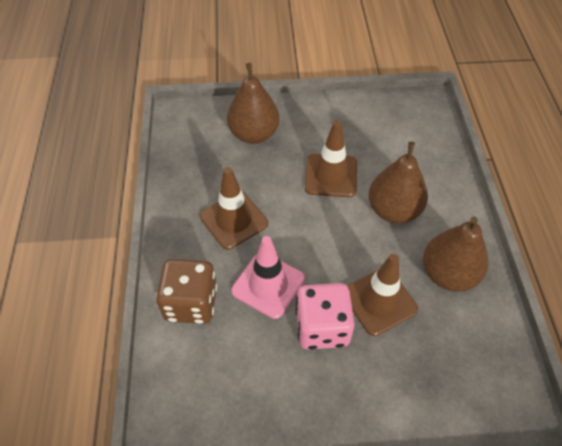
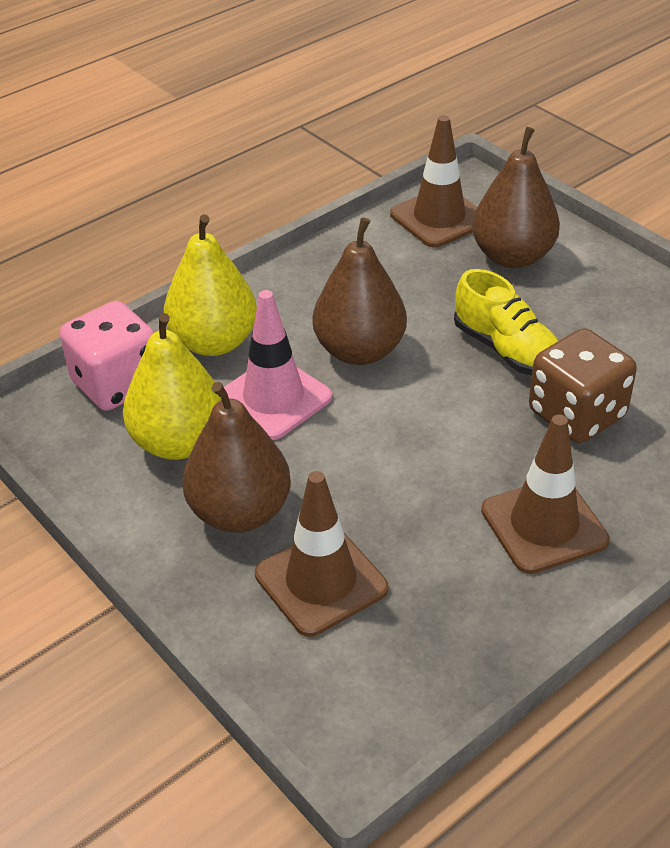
yellow pear: none = 0 -> [123,313,222,460] [164,214,257,356] = 2
yellow shoe: none = 0 -> [454,269,558,376] = 1

